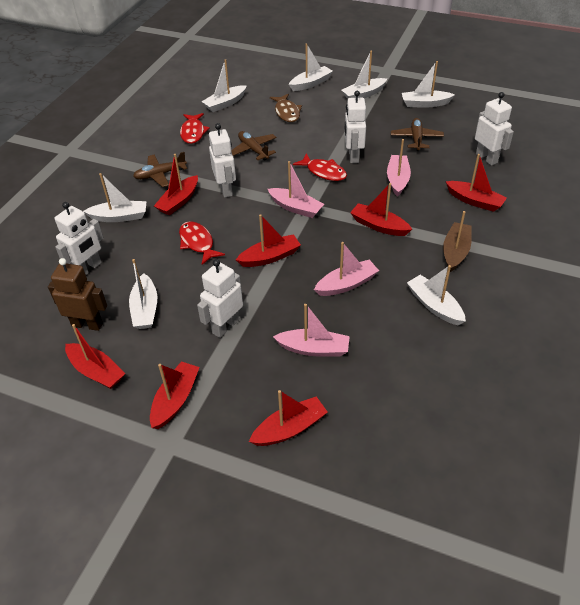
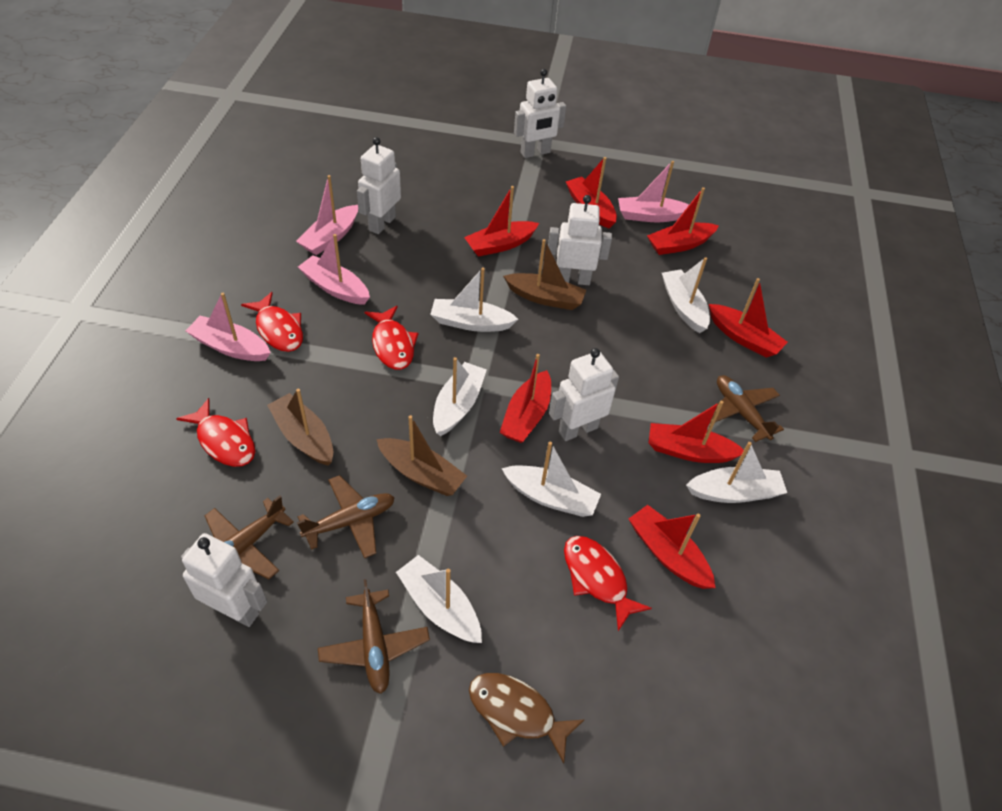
brown boat: [443,211,472,272] = 1 -> [267,389,333,466] [376,415,467,496] [503,239,586,310] = 3
brown plane: [133,152,187,187] [231,131,277,161] [391,118,444,151] = 3 -> [204,495,294,579] [297,475,395,559] [318,579,430,694] [710,375,784,442] = 4
brown robot: [48,258,107,331] = 1 -> none = 0
red fish: [179,221,225,265] [180,113,210,144] [293,153,347,181] = 3 -> [176,398,255,467] [241,292,303,352] [365,306,419,370] [564,536,652,631] = 4
white boat: [83,173,147,222] [129,259,157,329] [201,59,247,112] [289,44,333,91] [341,51,387,99] [402,61,455,108] [407,265,466,325] = 7 -> [396,555,482,643] [430,268,518,332] [433,357,487,436] [501,442,601,517] [662,257,710,333] [686,442,787,503] = 6

